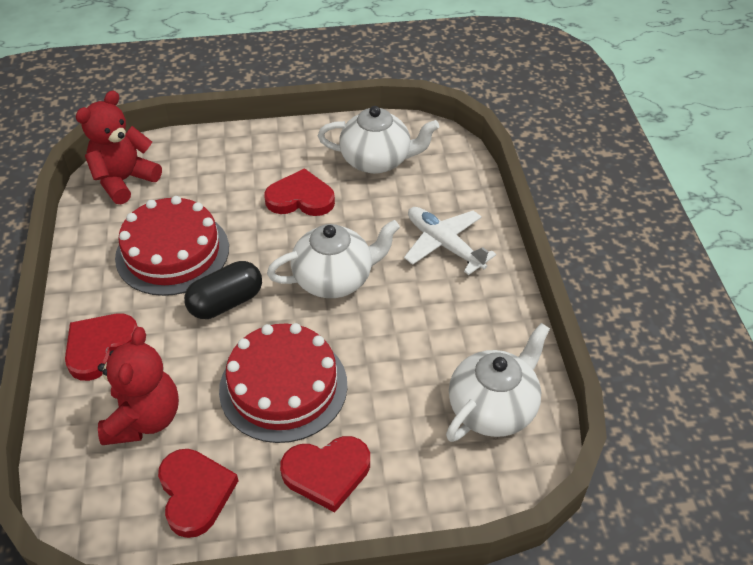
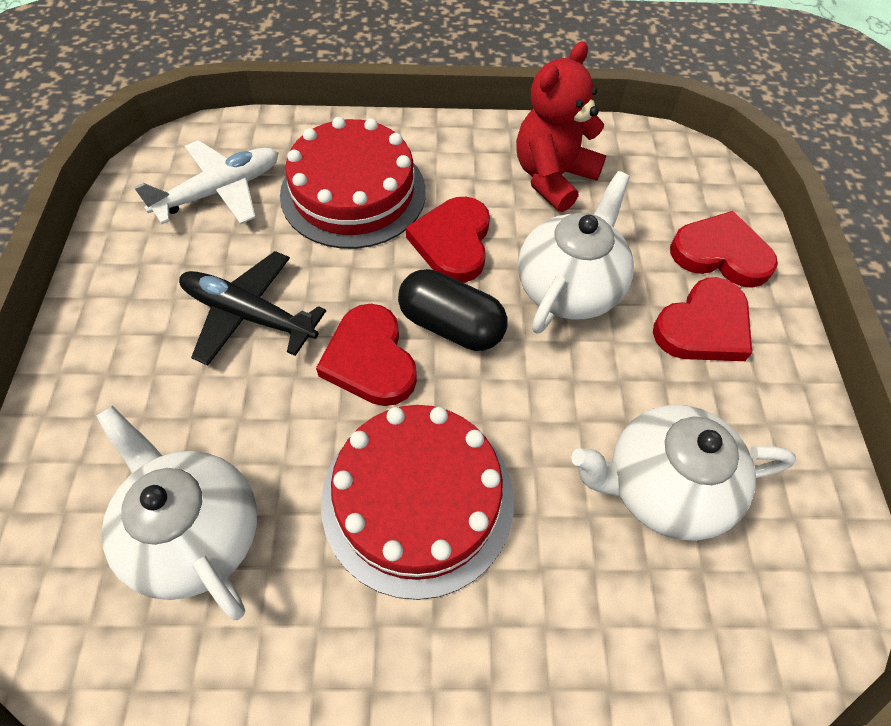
black plane: none = 0 -> [179,251,326,366] = 1
red teddy bear: [75,90,162,204] [98,327,179,445] = 2 -> [516,41,606,212] = 1

